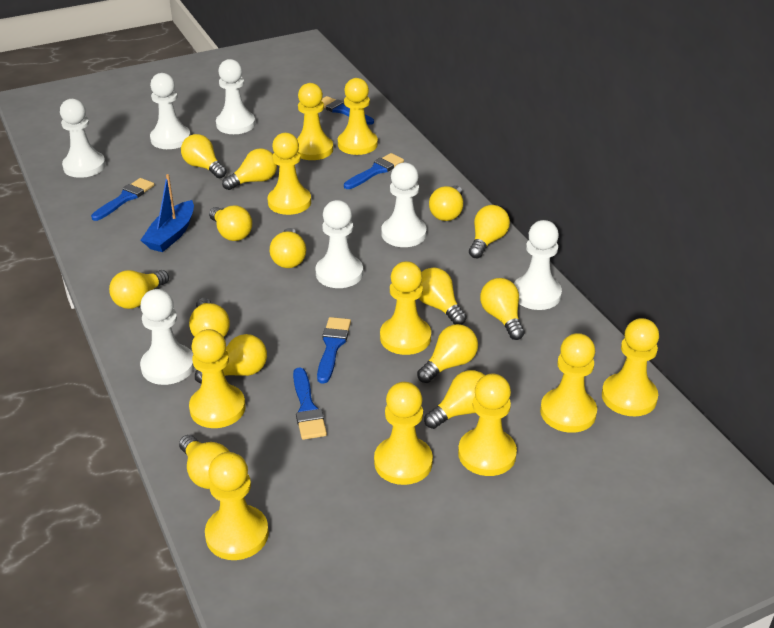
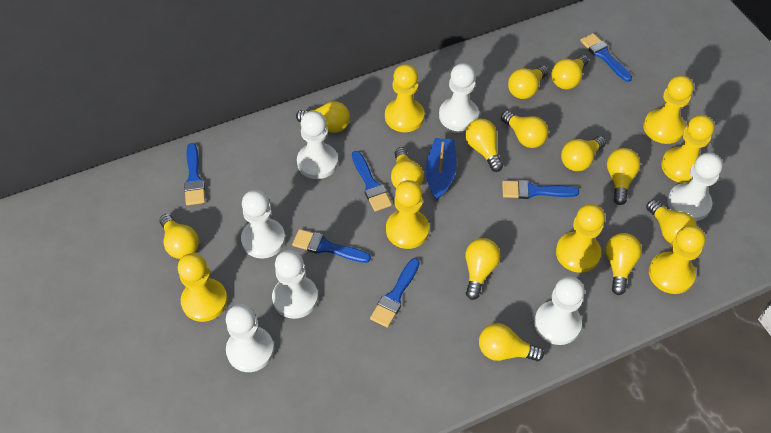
blue brush: [91,178,154,221] [293,368,327,440] [317,317,351,384] [322,96,374,125] [344,153,404,189] = 5 -> [184,143,205,205] [292,229,371,263] [352,151,392,212] [370,258,420,328] [502,180,579,199] [580,33,632,82] = 6
yellow light bulb: [109,270,169,309] [179,435,230,489] [181,134,227,178] [189,298,230,337] [195,334,267,384] [209,206,252,241] [222,148,277,190] [270,228,306,268] [417,324,478,383] [419,268,467,325] [424,370,485,429] [429,185,463,221] [469,205,510,258] [480,278,524,340] = 14 -> [159,214,199,259] [296,101,350,133] [391,147,424,188] [465,119,503,172] [465,238,500,300] [479,323,544,361] [501,111,548,148] [508,65,548,99] [551,55,589,89] [561,136,606,171] [606,233,642,295] [607,148,640,205] [646,200,697,243] = 13
yellow pawn: [189,329,246,428] [205,452,269,560] [268,133,311,215] [297,83,333,160] [338,78,378,155] [374,382,433,485] [380,261,431,355] [458,374,517,476] [540,333,597,433] [602,318,659,416] = 10 -> [178,253,228,322] [385,64,425,132] [386,180,429,249] [556,204,605,273] [643,75,693,144] [649,225,706,294] [661,115,714,183] = 7

